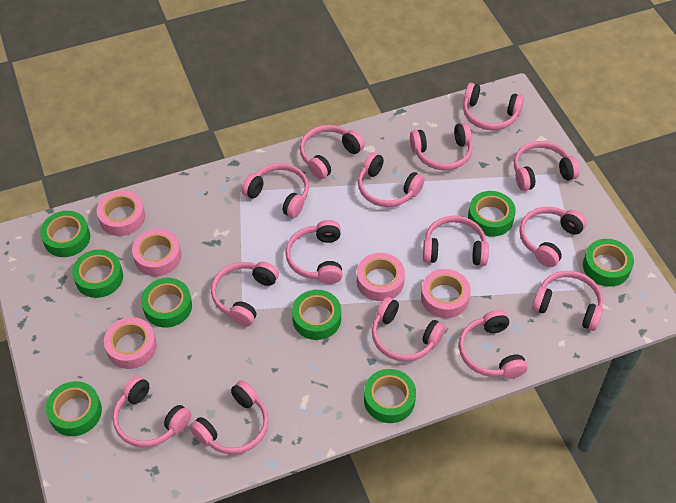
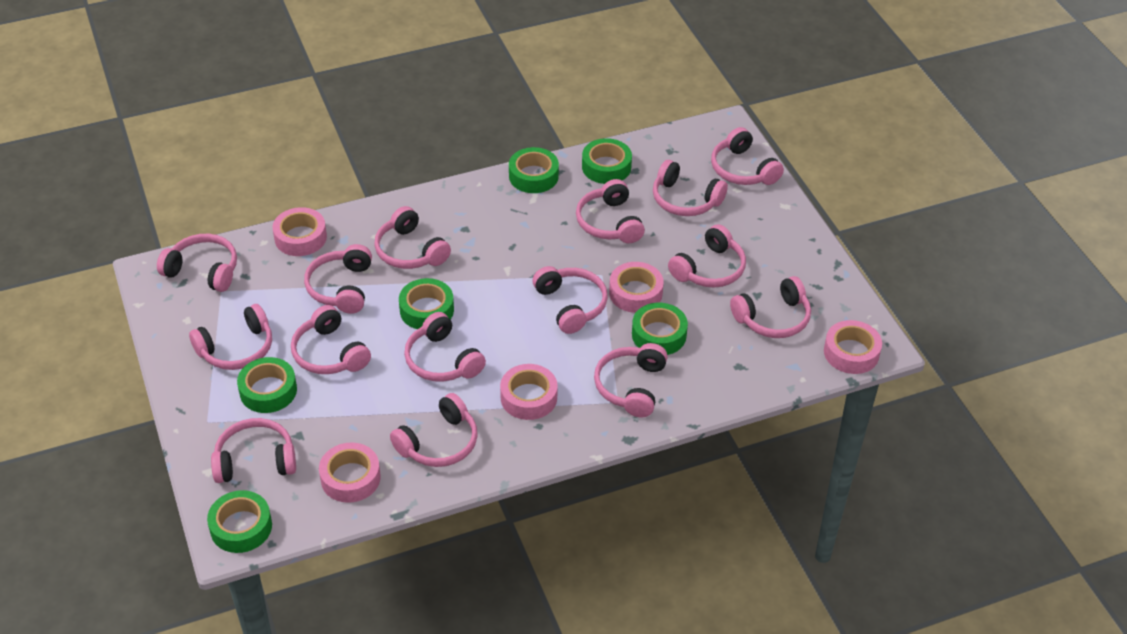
green tape: [40,211,90,257] [46,381,102,436] [72,249,123,298] [141,278,192,328] [292,290,341,340] [364,369,416,423] [468,191,516,236] [583,239,634,287] = 8 -> [207,490,272,553] [237,357,297,413] [399,278,454,329] [509,147,559,193] [582,138,632,184] [632,303,688,355] = 6

